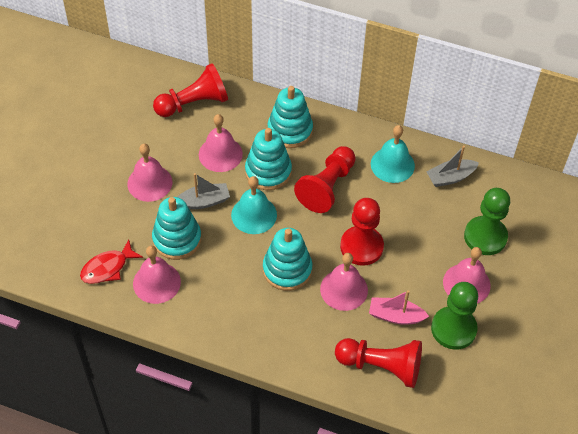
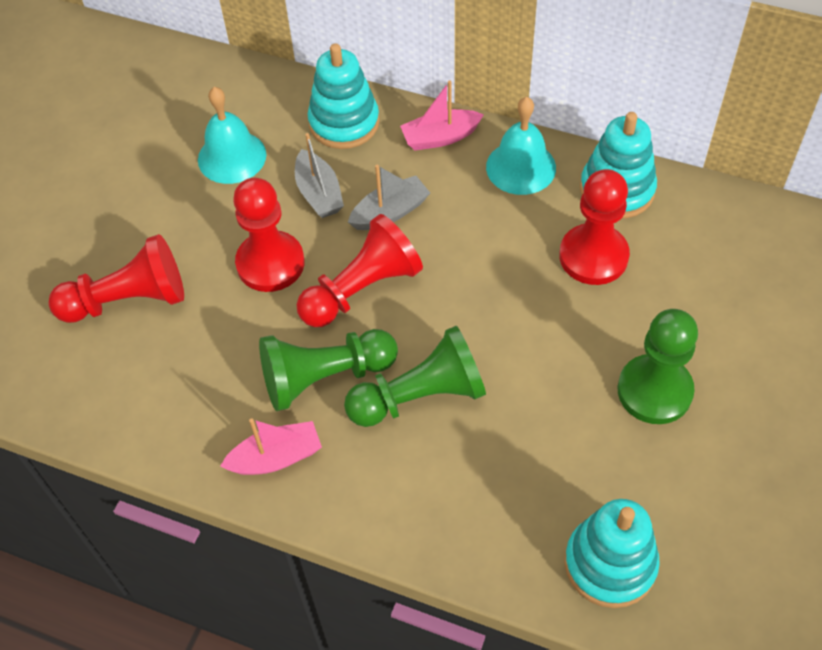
green pawn: [431,282,478,350] [464,188,510,255] = 2 -> [259,329,398,411] [344,326,486,427] [618,309,698,424] = 3
pink bell: [127,144,172,202] [133,246,181,304] [199,114,243,172] [320,253,368,311] [443,247,491,303] = 5 -> none = 0
pink boat: [369,290,429,325] = 1 -> [220,418,322,475] [400,80,484,151] = 2
red fish: [80,239,143,284] = 1 -> none = 0
turquoise stacking toy: [152,197,201,260] [245,128,292,190] [263,228,312,291] [268,86,313,148] = 4 -> [308,43,379,149] [565,499,660,608] [580,112,657,219] = 3

